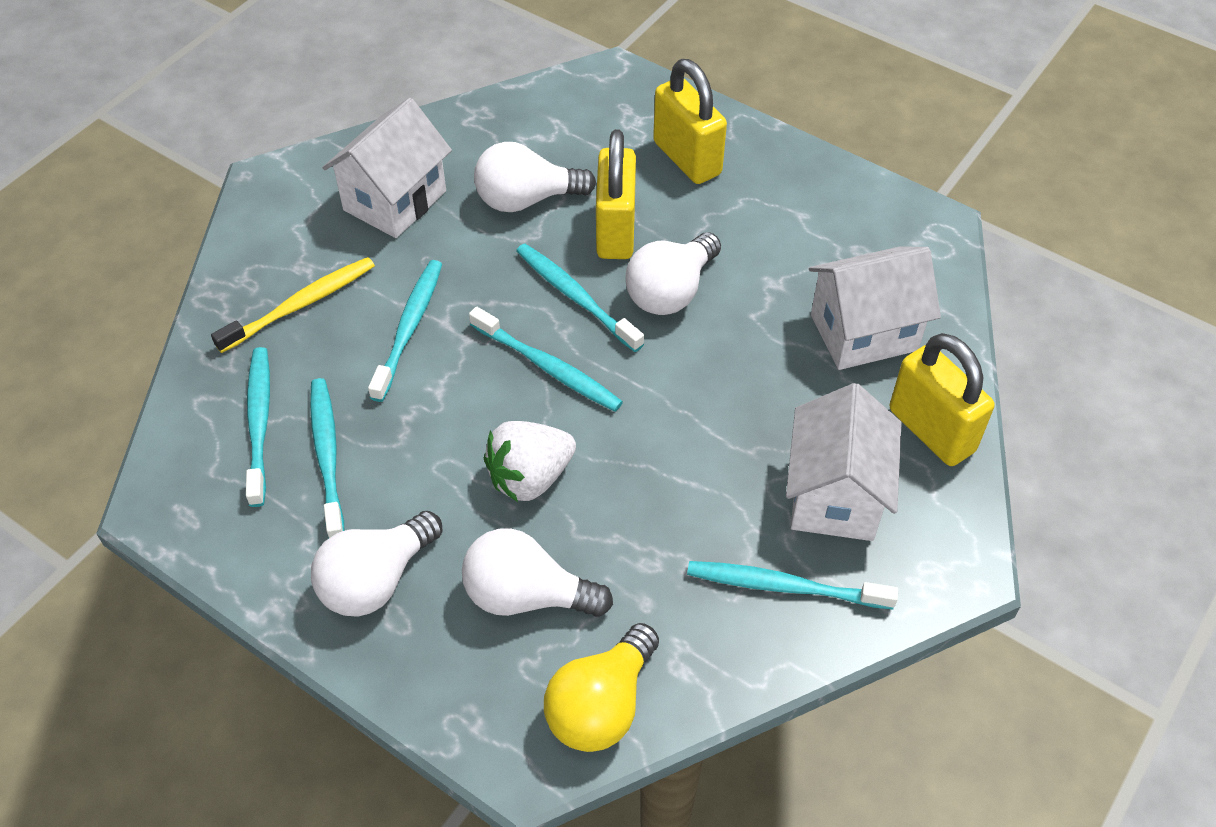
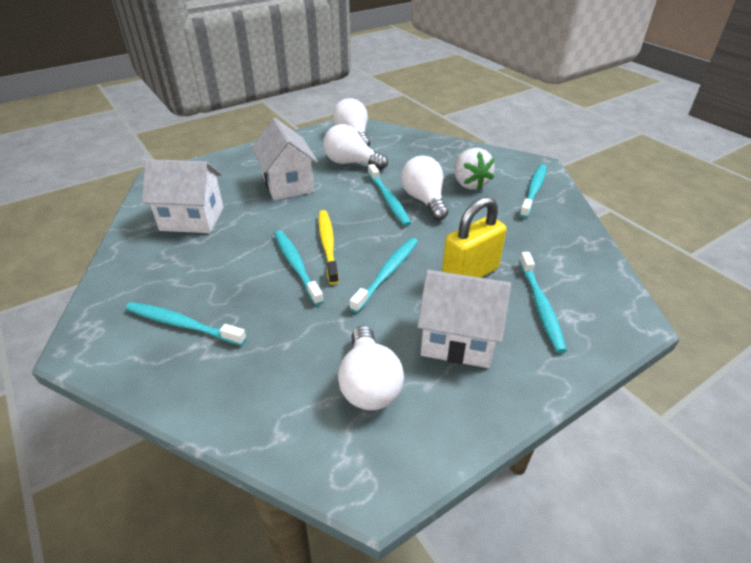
yellow light bulb: [544,623,659,752] = 1 -> none = 0
yellow padlock: [596,129,636,259] [653,59,727,184] [890,333,994,466] = 3 -> [442,196,507,278] = 1

